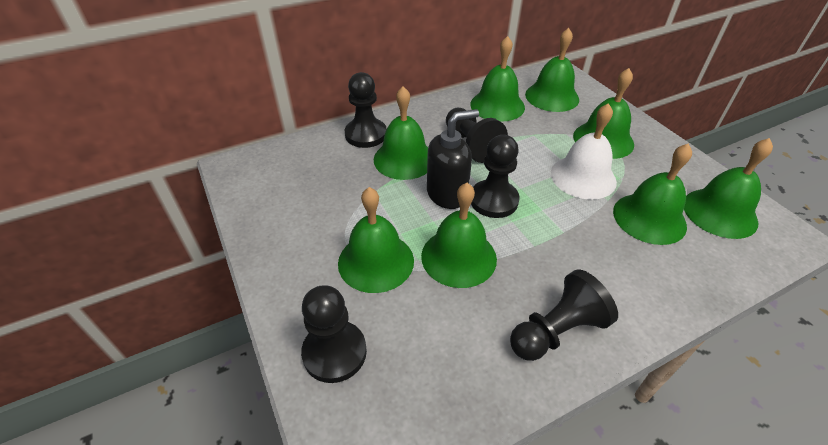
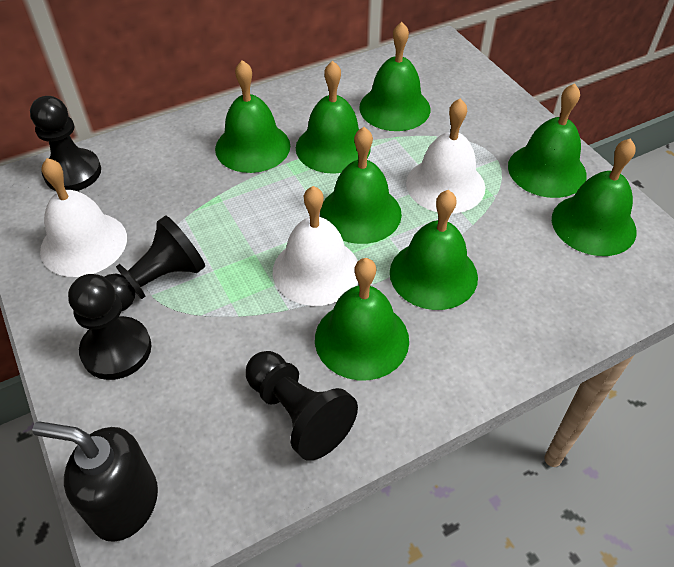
black pawn: [301,285,367,383] [345,72,386,148] [446,108,508,163] [471,135,519,218] [510,269,618,361] = 5 -> [30,96,101,191] [68,274,152,380] [105,215,205,311] [246,351,358,461] = 4
white bell: [551,103,617,200] = 1 -> [40,158,127,277] [273,186,358,306] [406,98,485,213] = 3

